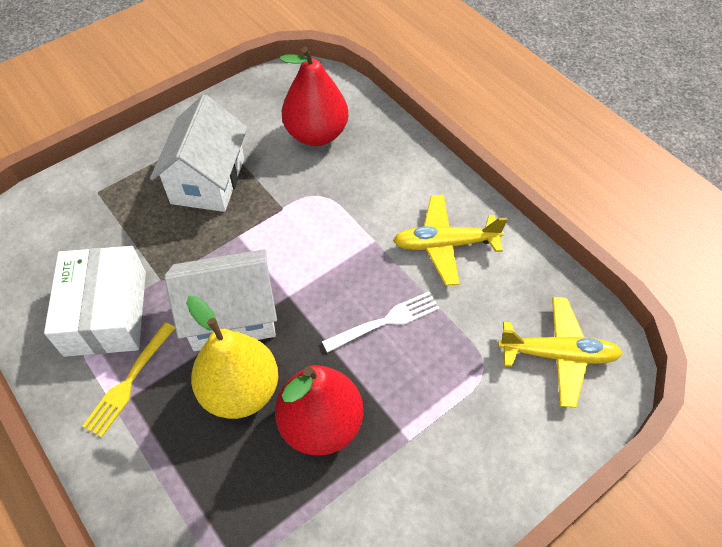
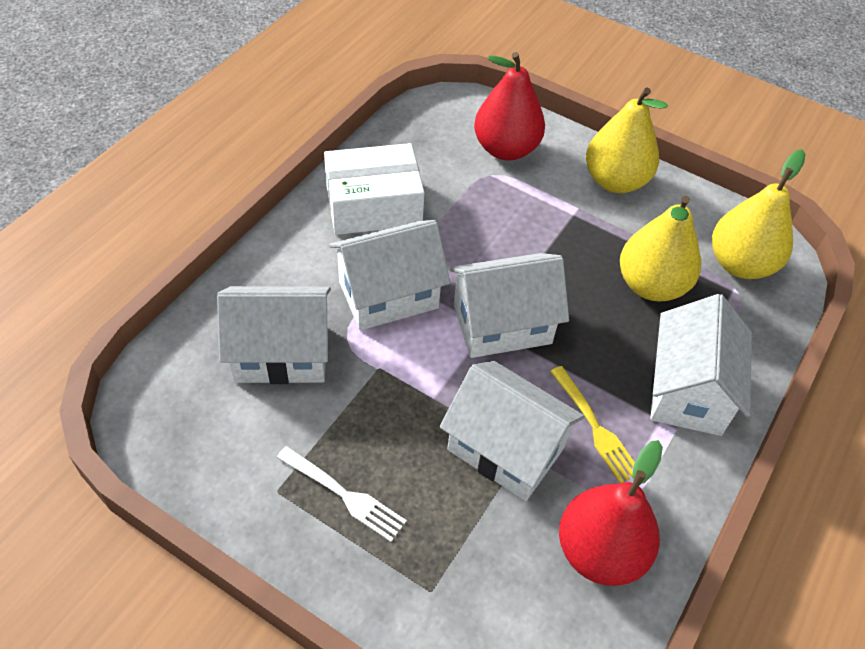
white house: [150,94,247,212] [164,249,277,351] = 2 -> [217,286,331,384] [329,220,450,330] [440,361,585,501] [449,253,569,358] [650,294,752,436] = 5
yellow pear: [186,296,278,419] = 1 -> [586,88,668,193] [620,196,701,301] [712,149,806,279] = 3
yellow plane: [393,195,507,285] [498,297,622,408] = 2 -> none = 0

